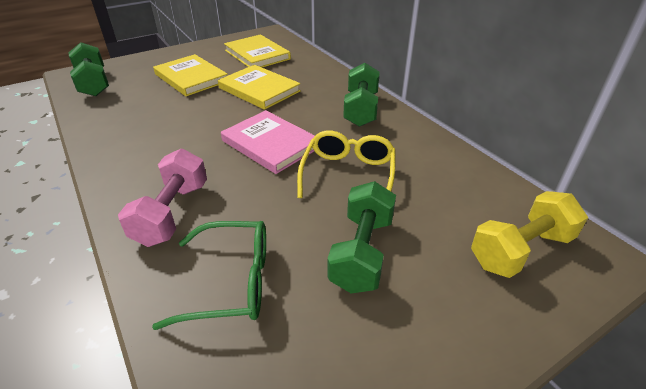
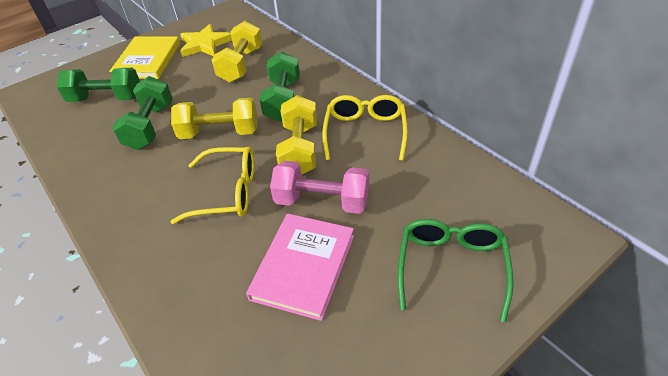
yellow book: [153,54,228,96] [218,65,301,110] [224,34,291,67] = 3 -> [109,36,180,79] = 1
yellow dumbbell: [471,191,588,278] = 1 -> [171,98,258,139] [212,21,262,83] [276,95,317,174] = 3
yellow glasses: [297,130,396,198] = 1 -> [171,147,254,224] [322,95,408,161] = 2
yellow star: none = 0 -> [180,24,232,57] = 1

